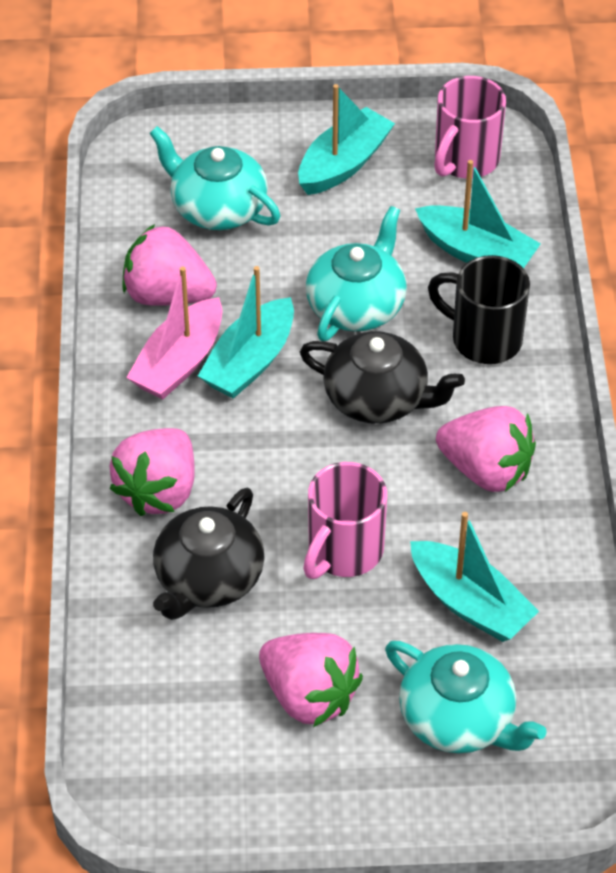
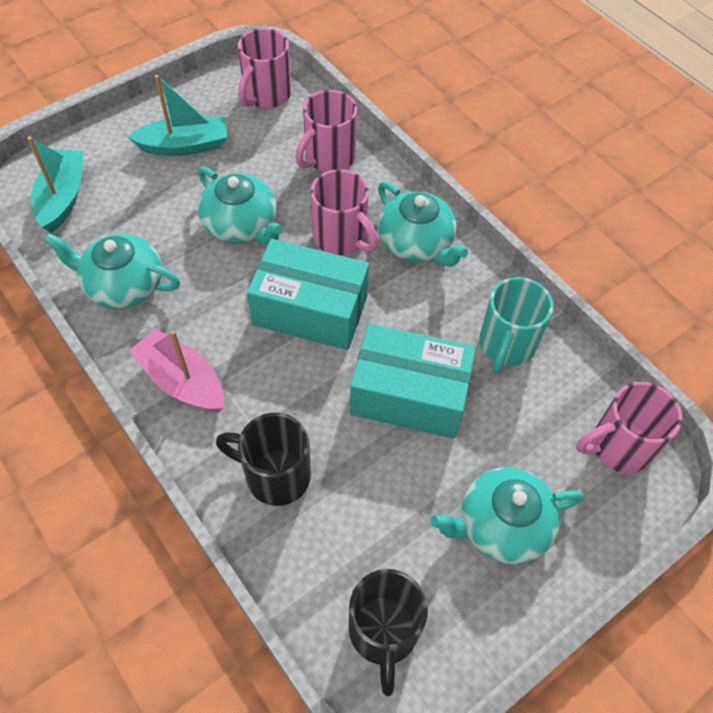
black mug: [428,255,530,364] = 1 -> [216,413,311,506] [349,569,428,696] = 2
black teapot: [153,487,265,620] [300,331,465,424] = 2 -> none = 0
pink mug: [303,462,387,579] [434,76,506,179] = 2 -> [238,28,291,108] [295,90,357,172] [310,169,378,255] [576,382,682,473] = 4
pink strawberry: [109,428,195,516] [122,224,217,306] [259,633,363,727] [436,406,536,492] = 4 -> none = 0
turquoise boat: [198,266,294,399] [298,84,395,195] [410,512,539,642] [415,160,541,269] = 4 -> [27,136,84,233] [128,75,227,156] = 2
turquoise box: none = 0 -> [247,239,369,350] [350,324,476,439] = 2
turquoise mug: none = 0 -> [479,277,553,373] = 1
turquoise teapot: [149,126,280,230] [306,206,407,341] [385,641,547,753] = 3 -> [44,234,180,309] [198,167,283,245] [377,182,468,267] [430,467,583,564] = 4

